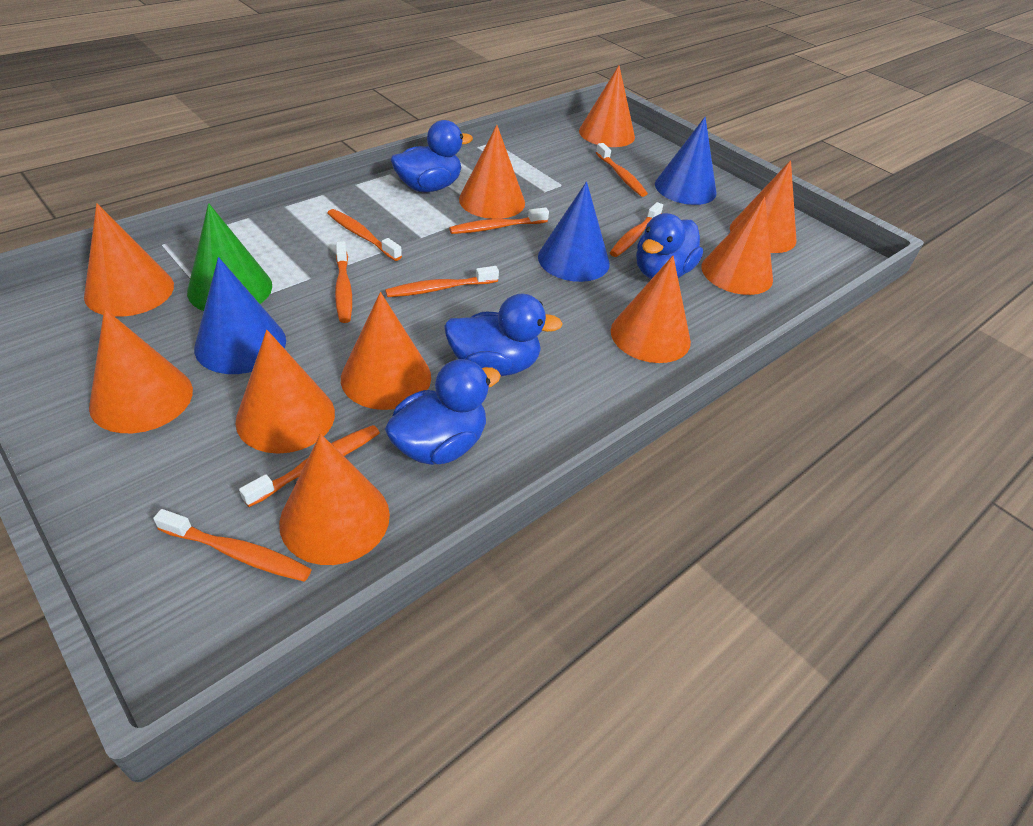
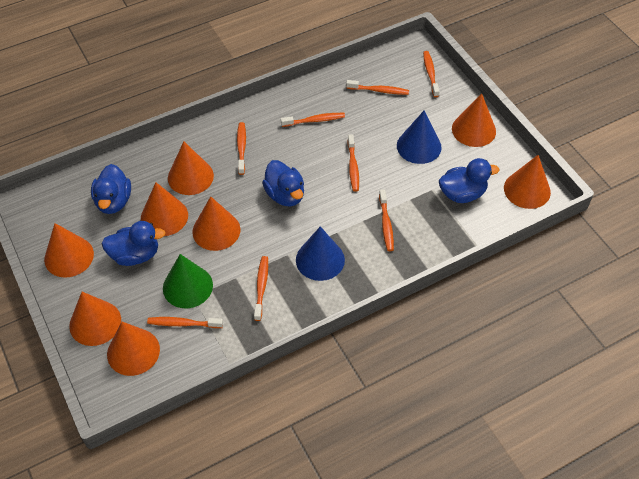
blue cone: [194,257,286,374] [538,182,610,282] [655,117,717,205] = 3 -> [296,226,345,281] [397,111,442,164] = 2
orange cone: [84,203,174,317] [89,309,193,433] [235,330,335,454] [279,434,390,565] [341,292,431,410] [459,125,525,219] [579,66,635,147] [611,256,691,363] [701,197,773,295] [730,160,796,253] = 10 -> [44,223,94,278] [69,292,121,346] [107,322,160,376] [141,182,188,236] [168,141,214,195] [192,196,240,251] [452,94,496,147] [504,155,551,209] = 8

